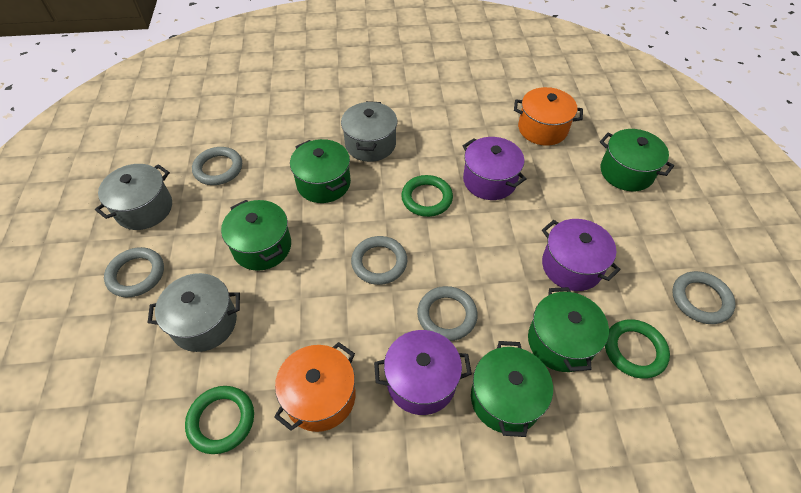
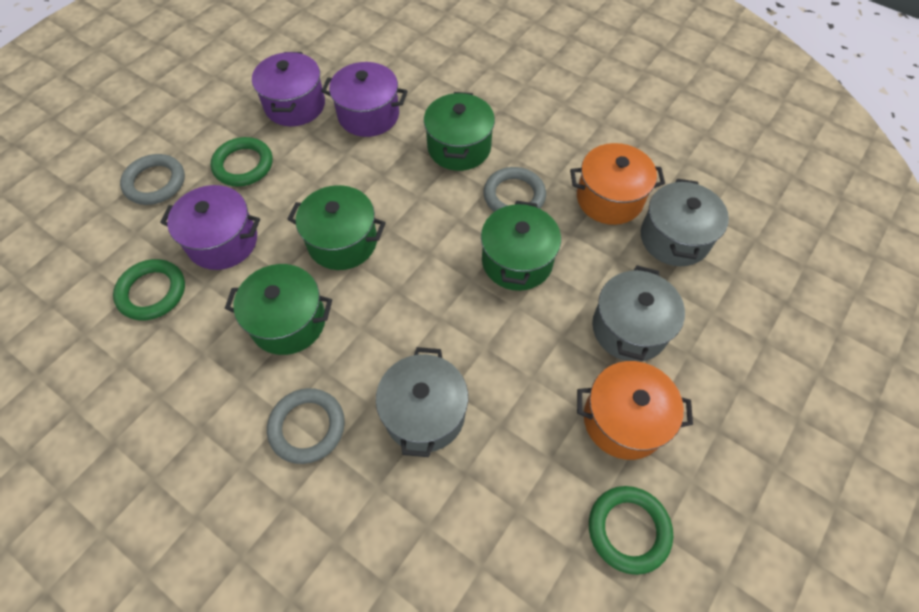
green pot: [221,200,291,271] [290,139,351,203] [471,341,553,437] [528,287,609,372] [600,129,674,191] = 5 -> [225,264,332,355] [287,185,386,270] [424,92,495,171] [481,201,561,291] = 4
grey ring: [104,247,164,298] [192,147,242,185] [351,236,407,285] [417,286,478,341] [672,271,736,324] = 5 -> [120,154,185,205] [267,388,345,464] [484,167,546,212] = 3

